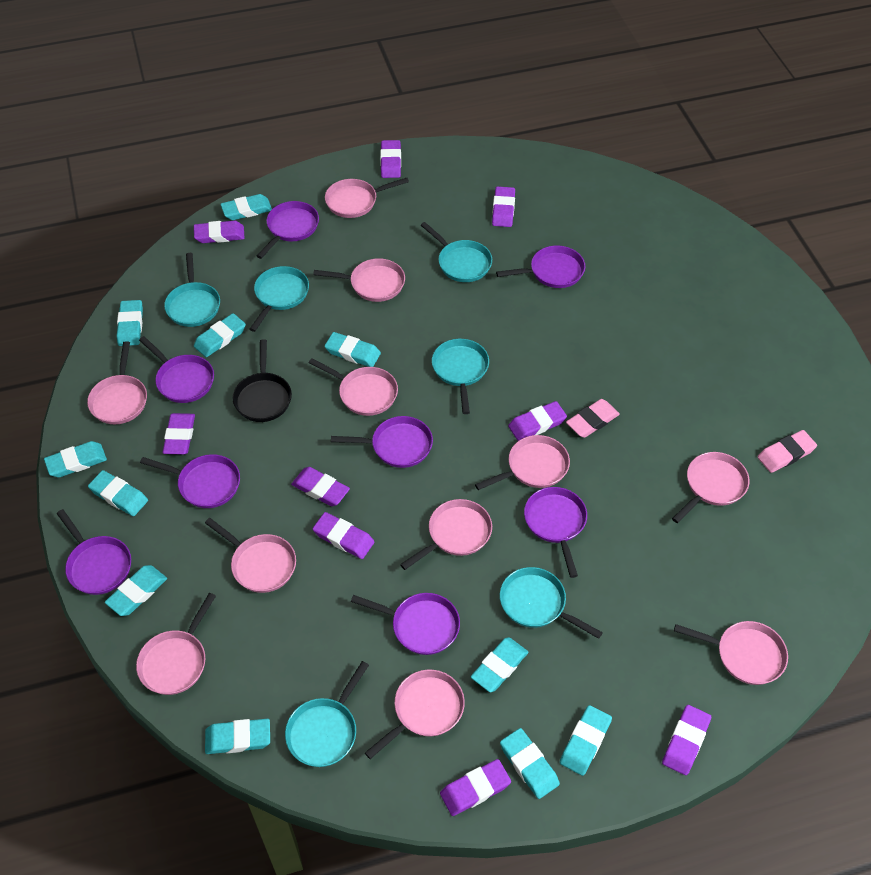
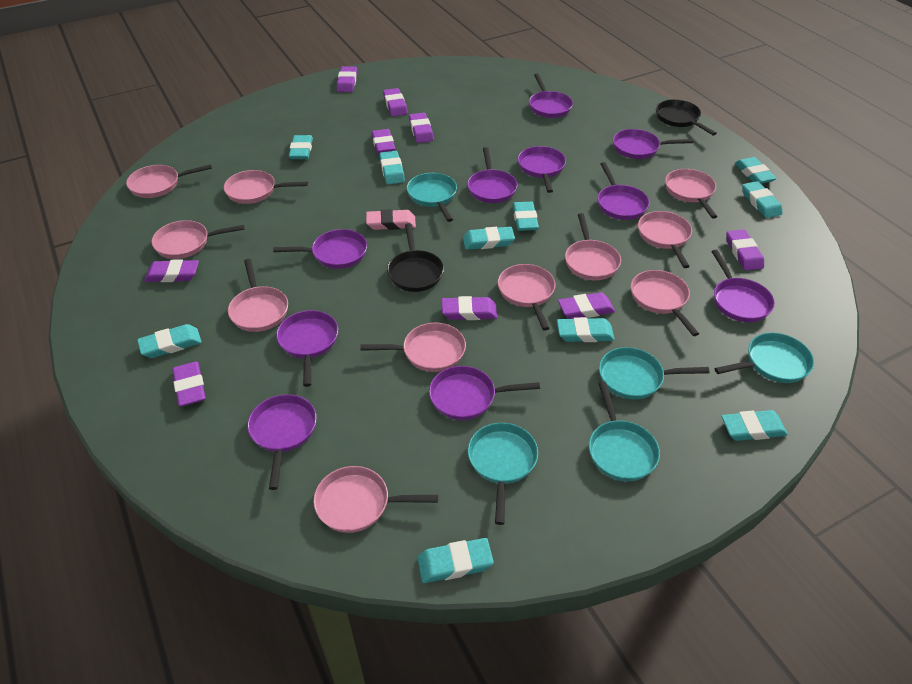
black pan: [233,339,292,422] = 1 -> [387,223,444,292] [656,99,717,136] = 2
pink eraser: [566,399,620,438] [758,430,817,473] = 2 -> [366,209,416,230] = 1
purple pan: [57,509,131,595] [139,336,214,403] [140,454,240,508] [257,201,319,259] [331,416,433,468] [351,593,460,655] [496,246,585,288] [524,487,587,578] = 8 -> [247,394,317,490] [273,229,367,269] [276,310,338,387] [429,366,540,420] [467,147,518,203] [518,146,566,193] [529,74,573,118] [597,162,649,220] [613,129,694,159] [711,250,775,322] = 10
turquoise eraser: [44,441,107,477] [88,470,148,516] [105,565,167,616] [117,300,143,346] [194,313,246,357] [205,719,270,754] [220,194,272,220] [325,332,381,367] [471,637,528,692] [500,728,560,799] [560,705,612,776] = 11 -> [137,324,202,358] [289,135,313,159] [379,151,405,184] [417,538,494,583] [463,227,515,250] [512,202,539,231] [557,317,615,342] [721,410,788,441] [735,157,777,184] [742,181,783,218] = 10
turquoise pan: [164,253,220,327] [249,266,309,332] [285,661,369,767] [421,222,492,282] [432,339,489,414] [500,567,603,639] = 6 -> [407,173,457,222] [468,423,538,525] [589,382,660,482] [599,347,710,399] [715,333,814,383] = 5

